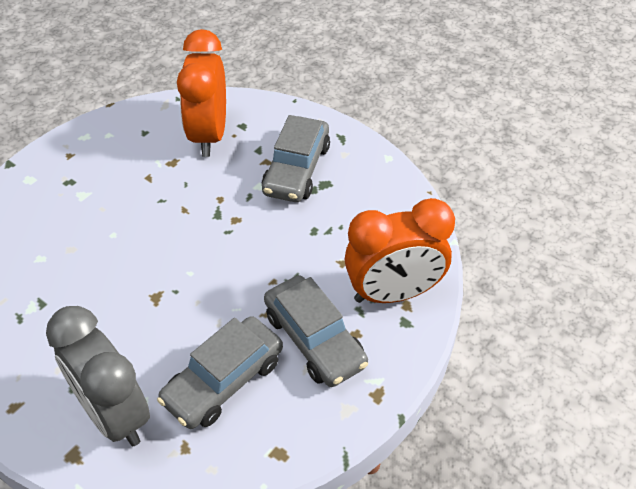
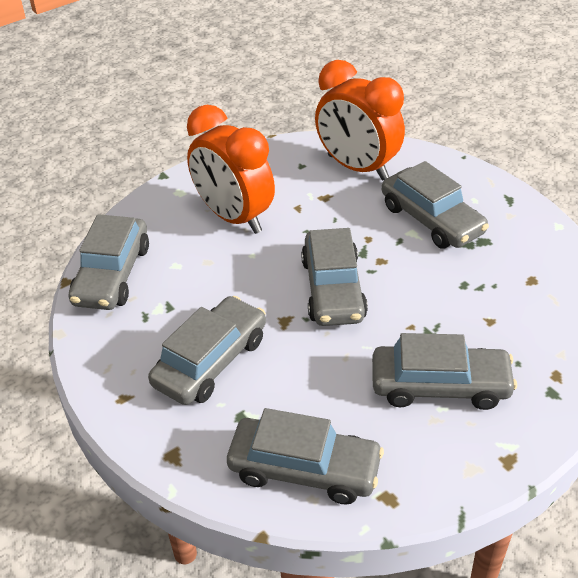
grey car: [157,316,283,429] [262,115,330,202] [264,275,368,387] = 3 -> [68,214,149,310] [148,296,266,405] [227,408,384,505] [301,228,368,326] [372,333,517,410] [382,161,489,249] = 6
grey clock: [46,306,150,446] = 1 -> none = 0

